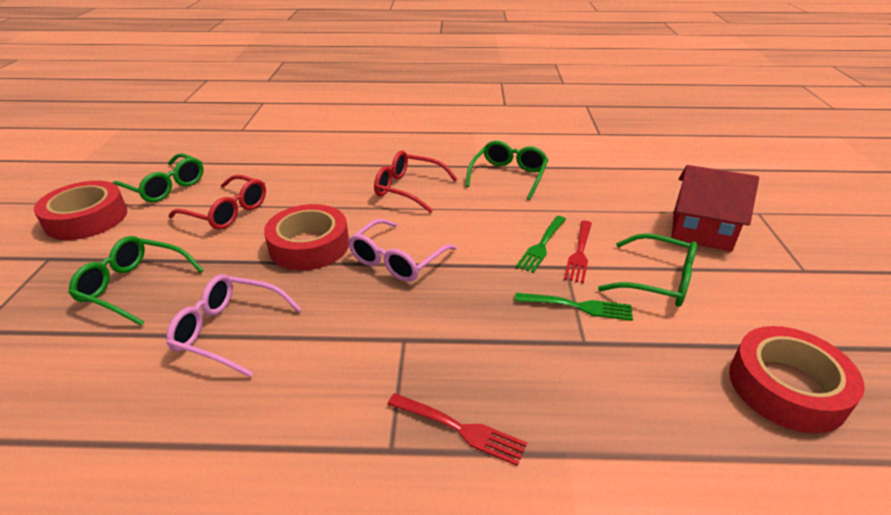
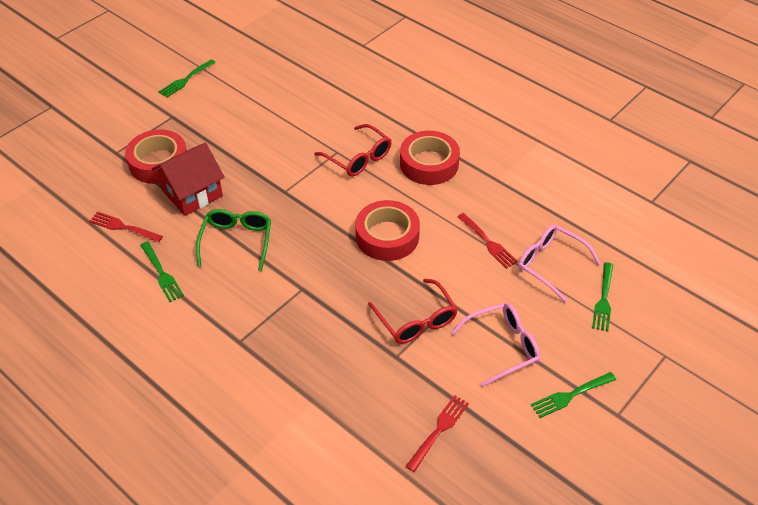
green fork: [515,293,633,321] [516,216,566,273] = 2 -> [140,241,184,302] [159,59,216,98] [531,372,616,418] [592,262,613,332] = 4
green glasses: [68,236,204,326] [112,153,204,202] [465,141,548,200] [598,233,697,307] = 4 -> [196,209,271,271] = 1
red fork: [387,393,527,466] [564,221,592,283] = 2 -> [89,212,163,242] [406,395,469,472] [457,213,518,269] = 3

